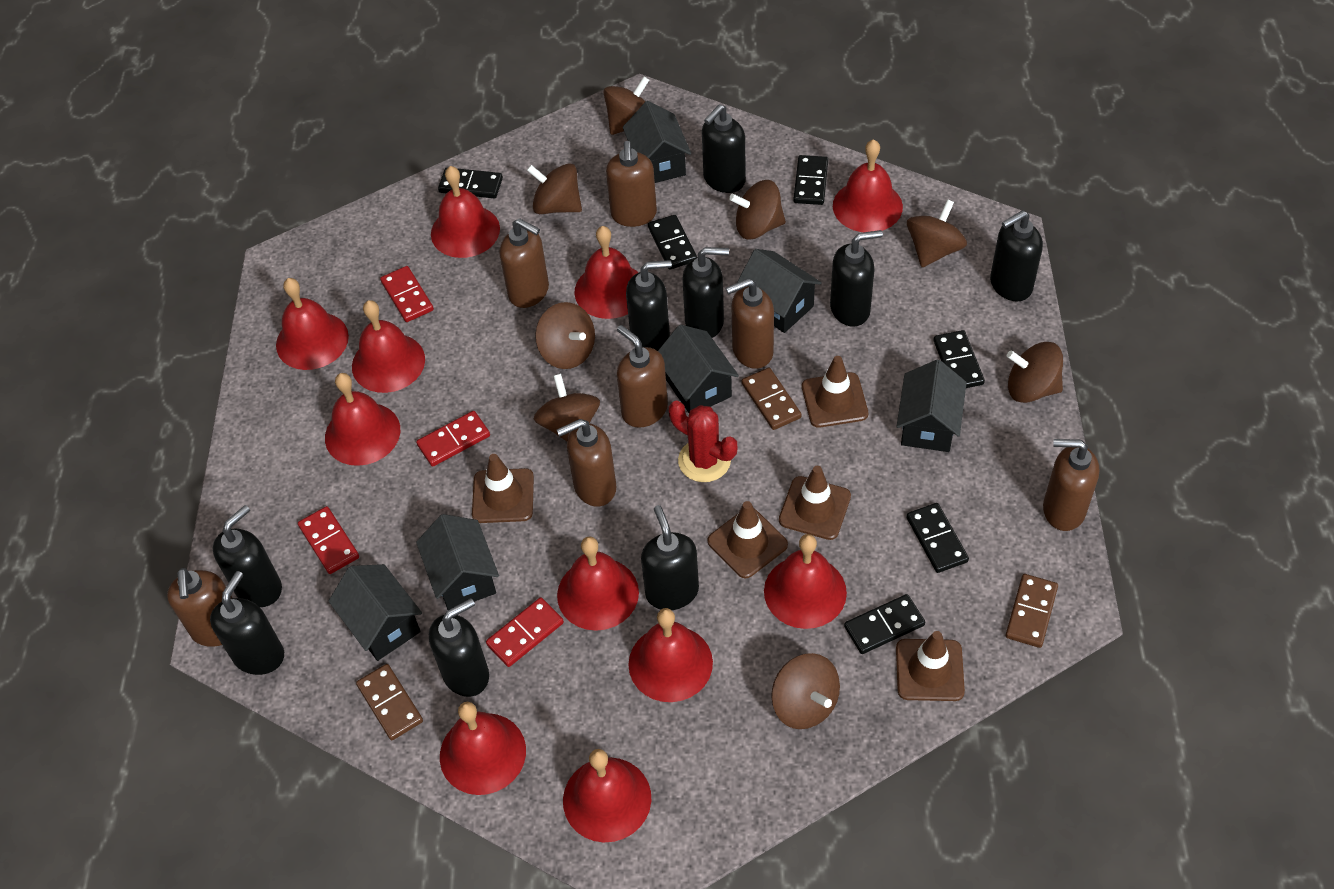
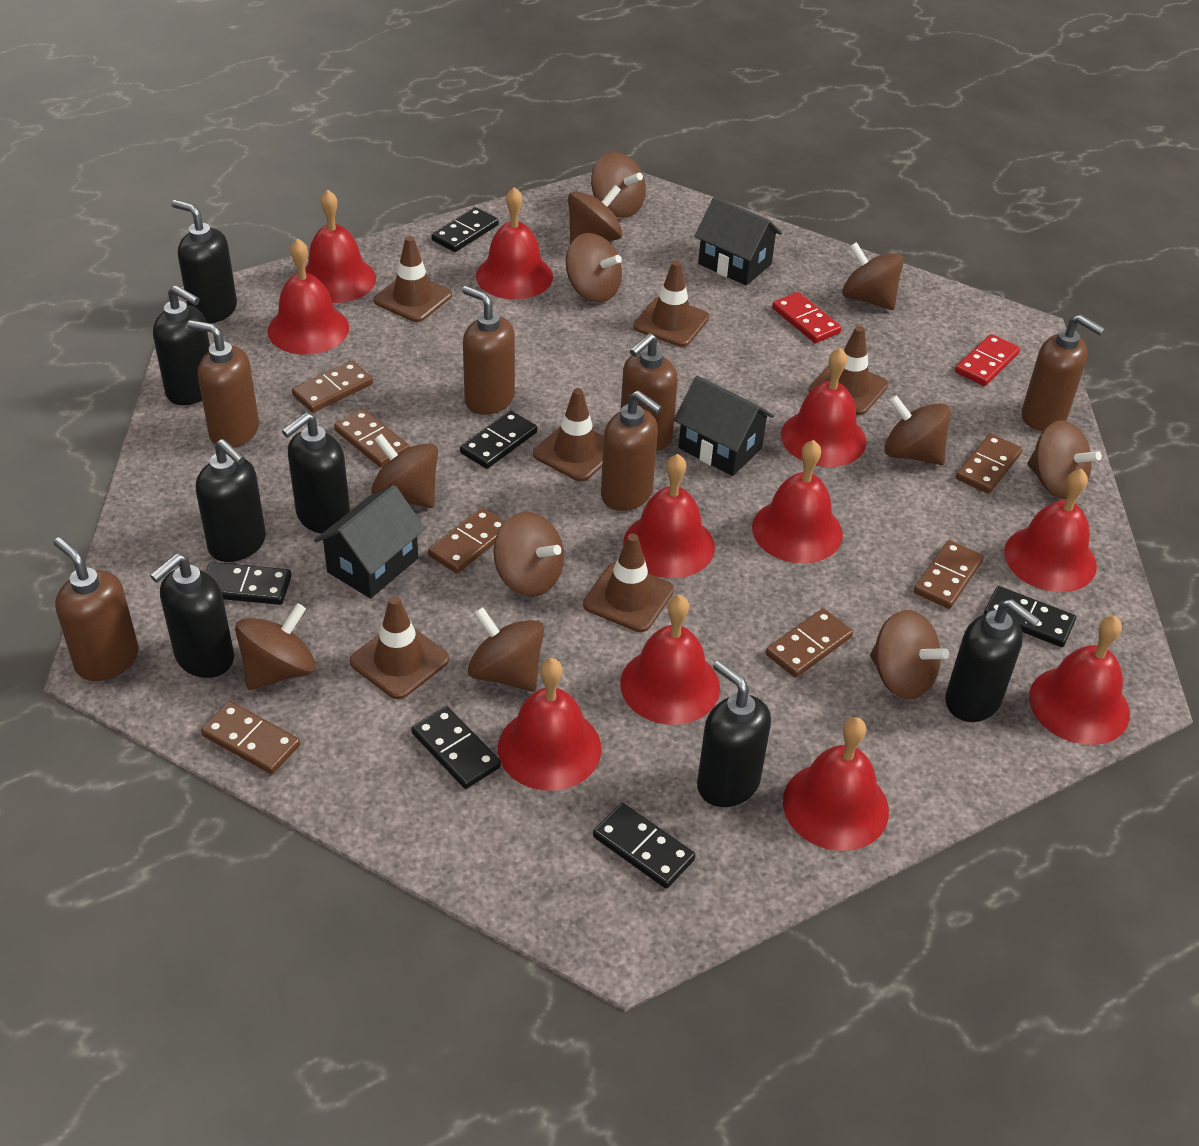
black house: [329,564,422,661] [416,514,499,610] [623,101,691,183] [658,325,739,413] [737,249,822,333] [896,359,967,452] = 6 -> [314,485,426,598] [674,376,774,476] [694,197,782,286] = 3
black soap dispenser: [210,571,284,675] [213,505,282,607] [429,598,489,697] [626,260,671,351] [641,505,699,610] [682,247,729,338] [702,104,746,193] [830,230,883,327] [990,210,1043,301] = 9 -> [150,553,234,678] [153,285,210,405] [172,200,237,323] [196,439,266,562] [282,412,350,534] [697,660,771,807] [945,599,1040,722] = 7
brown domino: [356,664,423,740] [742,368,802,430] [1006,574,1058,648] = 3 -> [201,701,300,774] [292,361,373,413] [334,409,410,467] [428,508,506,573] [766,608,853,678] [914,540,984,609] [956,434,1023,494] = 7
brown soap dispenser: [167,568,232,647] [499,218,549,308] [557,419,617,507] [606,141,657,227] [617,325,668,428] [726,278,774,369] [1043,439,1099,531] = 7 -> [54,537,139,681] [187,320,259,448] [462,286,515,415] [601,391,662,511] [621,333,678,451] [1022,314,1105,431] = 6
brown spinning top: [527,163,582,214] [534,374,600,441] [535,302,595,369] [603,76,649,135] [729,180,786,239] [771,653,840,729] [907,199,967,267] [1007,342,1063,403] = 8 -> [235,603,316,690] [371,433,438,508] [468,607,544,692] [494,512,564,597] [566,233,622,303] [568,185,622,245] [591,152,646,218] [842,242,904,310] [870,610,949,699] [884,395,951,465] [1027,420,1102,499] = 11
brown traffic cone: [472,454,534,523] [708,501,788,578] [779,466,851,540] [802,356,868,428] [896,631,965,701] = 5 -> [349,596,449,700] [374,236,452,322] [533,388,604,482] [583,534,674,632] [633,261,709,347] [809,326,888,415] = 6
red cactus: [669,401,737,482] = 1 -> none = 0
red domino: [298,506,359,574] [380,266,434,322] [416,411,490,467] [486,597,564,667] = 4 -> [772,292,842,343] [955,334,1020,386] = 2

